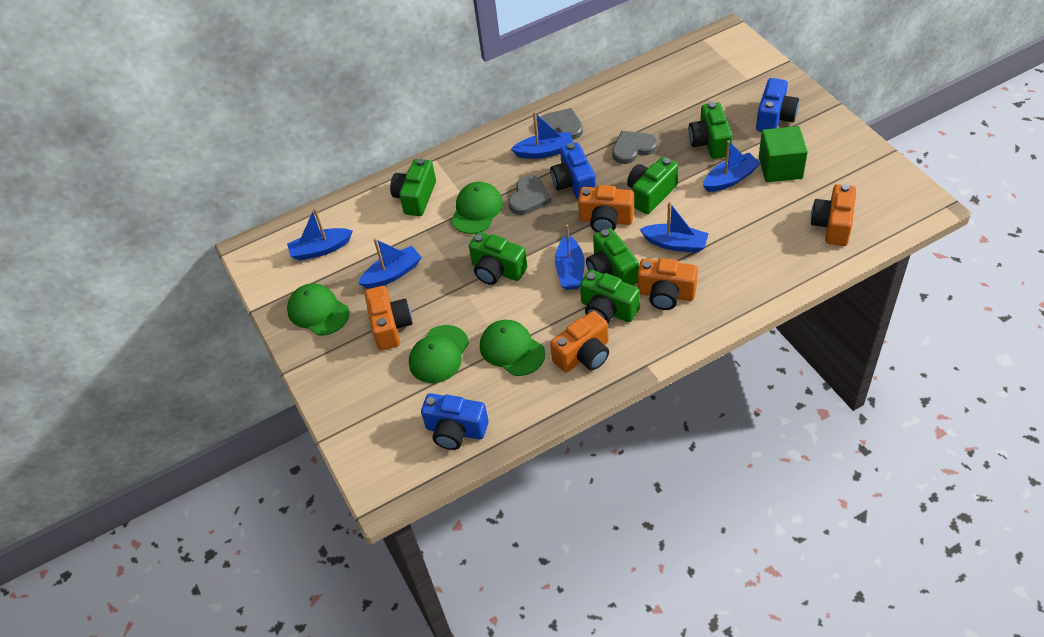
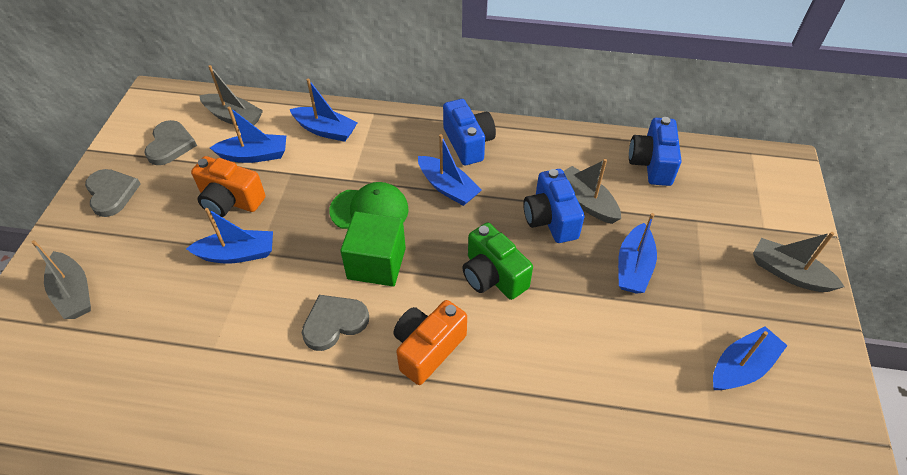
green camera: [390,158,436,216] [469,232,527,285] [580,270,640,323] [586,228,639,285] [627,157,678,214] [689,102,732,159] = 6 -> [462,223,533,300] = 1
green cap: [287,284,349,335] [409,325,469,383] [451,182,503,234] [480,320,545,376] = 4 -> [330,182,409,229] = 1
grey boat: none = 0 -> [31,240,91,319] [199,65,263,126] [564,159,621,224] [753,232,845,292] = 4
orange camera: [364,286,413,350] [550,311,609,373] [578,185,634,233] [638,258,698,310] [811,184,856,246] = 5 -> [191,156,266,217] [394,300,467,385] = 2

